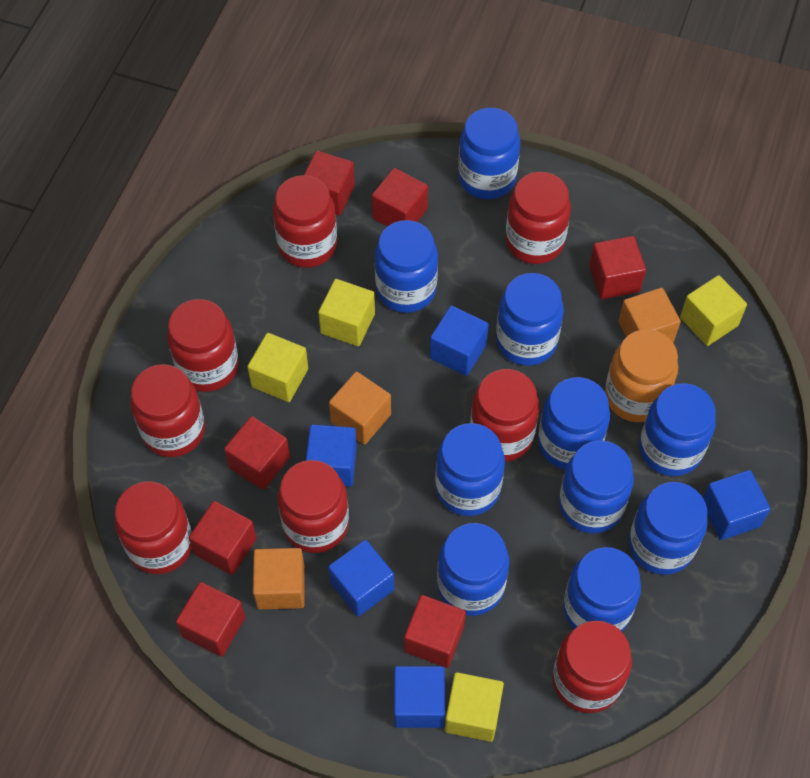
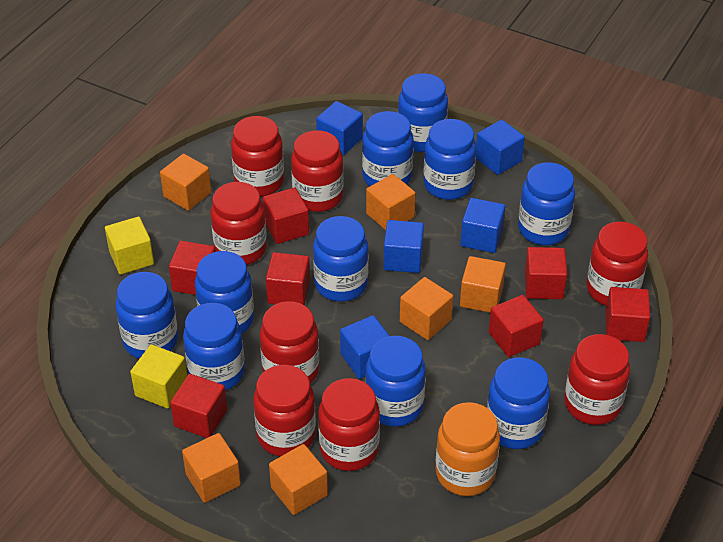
orange cube: [253,548,305,609] [329,372,391,445] [618,288,681,343] = 3 -> [160,154,211,211] [182,433,241,503] [269,444,328,515] [366,174,416,230] [400,277,453,340] [460,256,506,313] = 6
yellow cube: [247,333,308,402] [318,279,375,346] [445,672,504,742] [680,275,747,346] = 4 -> [105,217,154,275] [130,344,187,409] = 2

